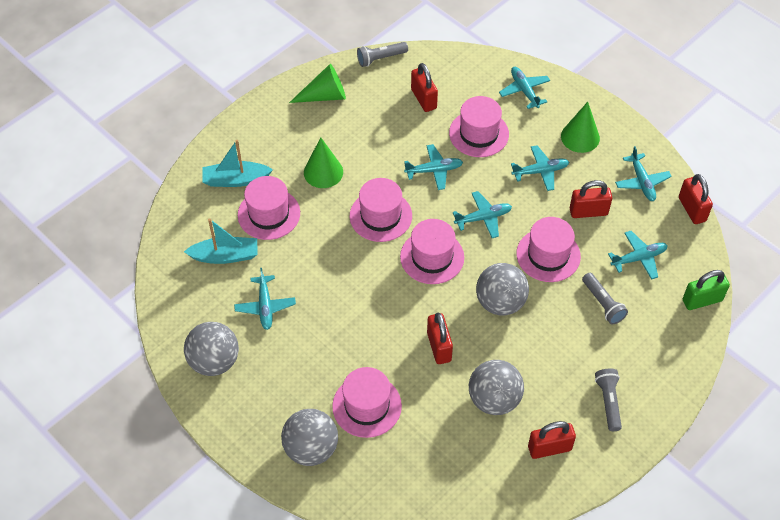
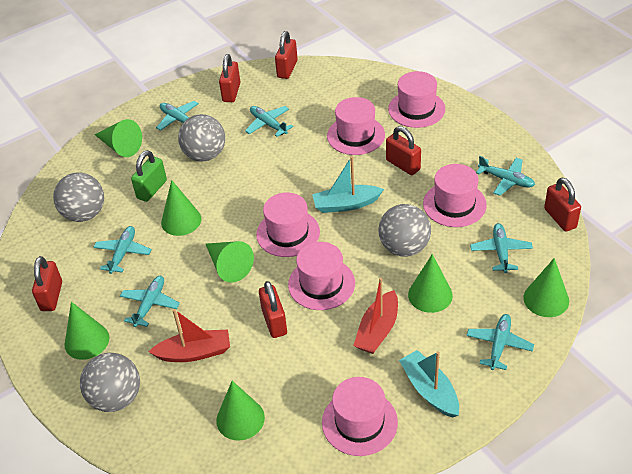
green cone: [289,64,346,103] [304,137,343,188] [561,102,600,153] = 3 -> [64,302,109,360] [95,119,142,157] [161,180,201,236] [206,241,254,283] [216,381,265,441] [408,254,453,313] [523,258,569,317] = 7
grey flashlight: [357,42,408,67] [582,273,628,324] [595,368,622,431] = 3 -> none = 0
red boat: none = 0 -> [149,309,230,362] [353,278,398,354] = 2
red padlock: [411,63,438,112] [427,313,453,364] [528,421,576,459] [570,180,612,218] [679,174,713,224] = 5 -> [32,256,62,311] [219,54,240,102] [259,281,287,338] [275,31,298,79] [386,126,421,175] [544,178,581,232] = 6

